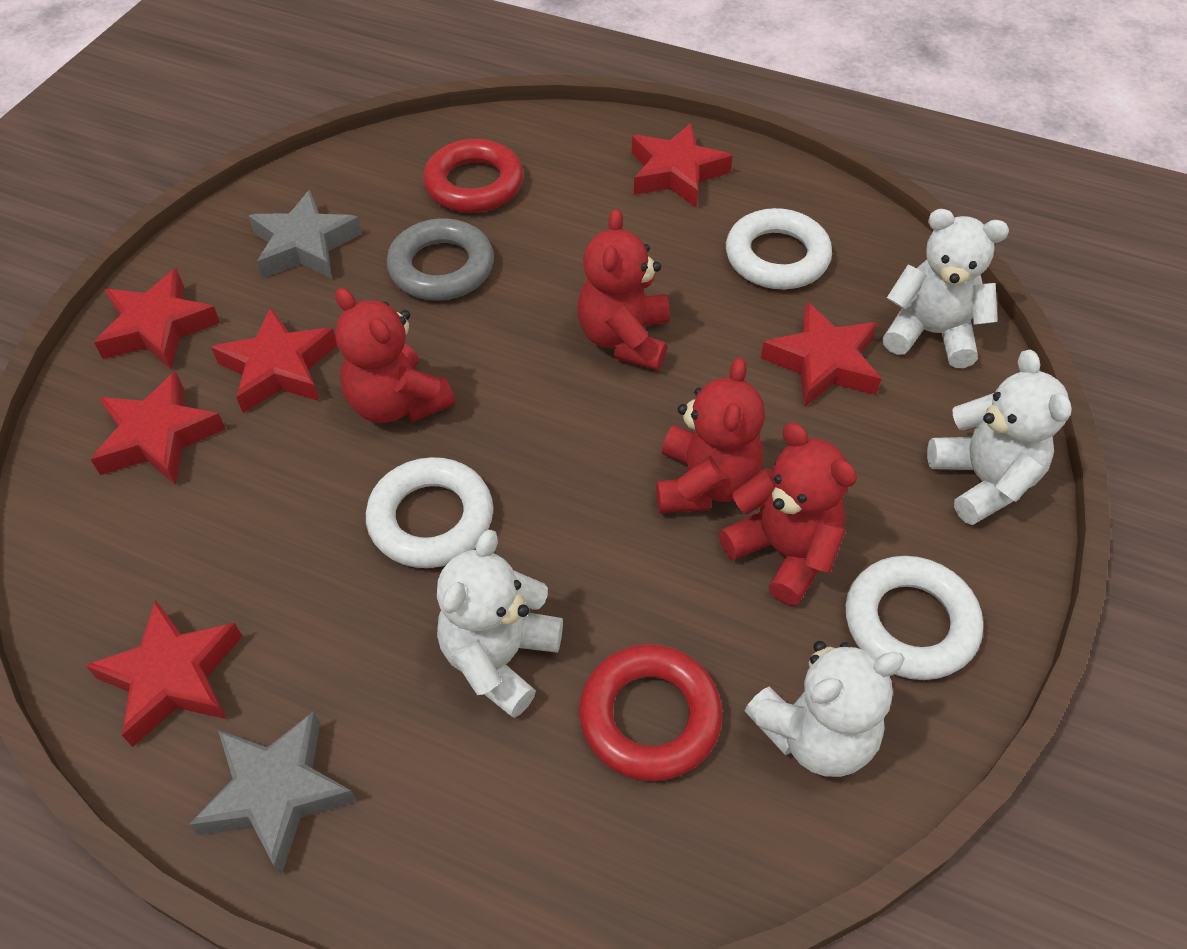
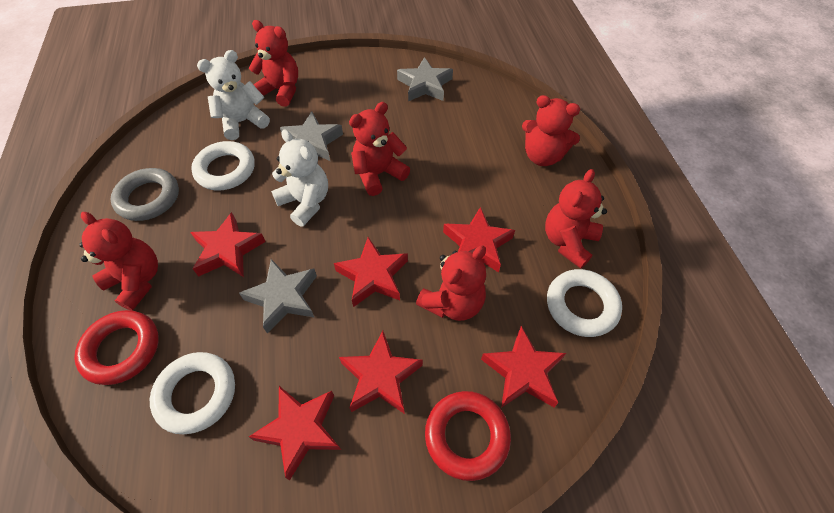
grey star: [189,711,357,875] [249,190,362,279] = 2 -> [239,259,317,334] [280,111,343,161] [397,57,453,101] = 3
red teddy bear: [335,288,455,423] [577,209,670,371] [656,357,765,513] [719,422,857,606] = 4 -> [79,212,158,311] [248,20,298,107] [349,102,410,196] [416,245,486,321] [522,95,580,166] [545,169,607,269] = 6
white teddy bear: [437,530,563,718] [744,641,905,777] [883,209,1009,368] [927,350,1072,525] = 4 -> [197,50,270,140] [271,130,328,227] = 2

